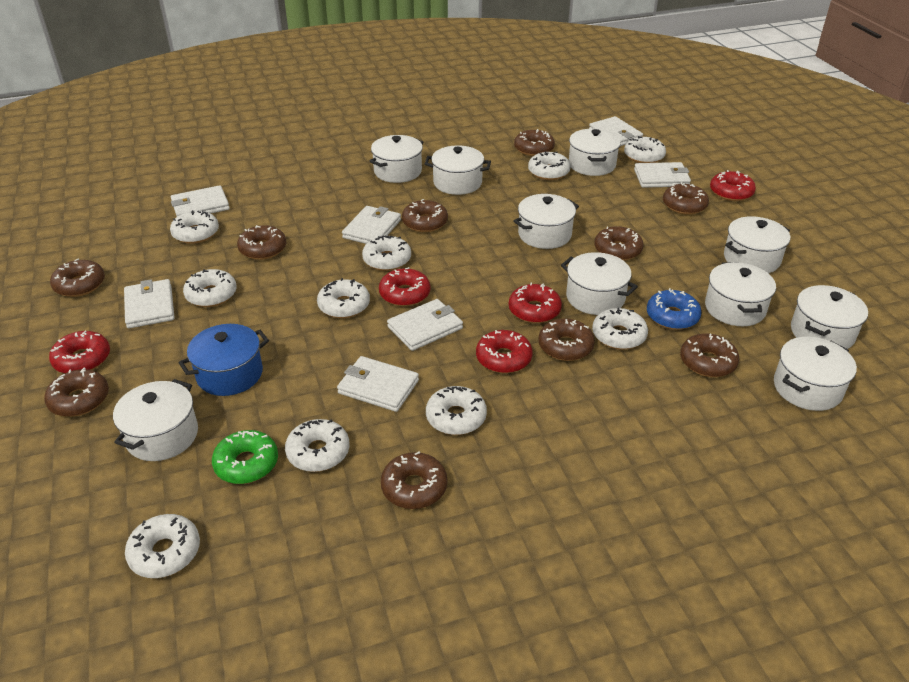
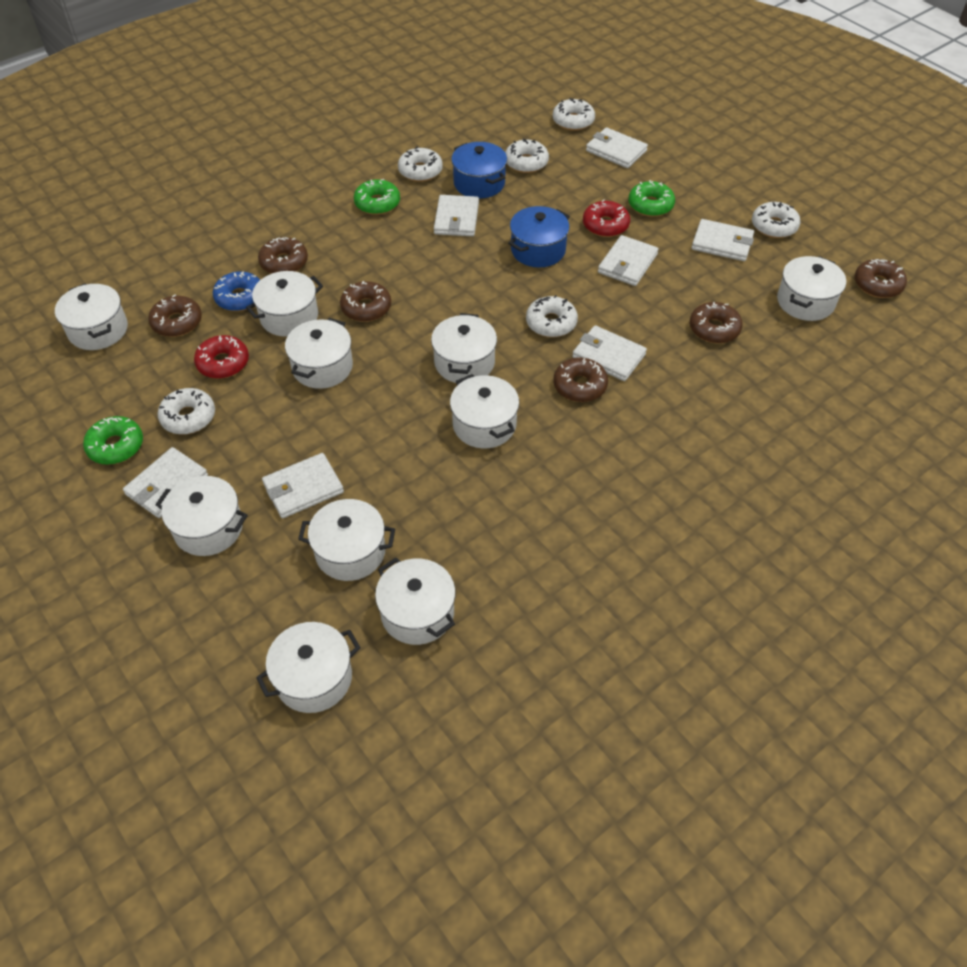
blue pot: [179,324,269,396] = 1 -> [451,142,507,199] [508,206,570,267] = 2
brown donut: [44,368,109,417] [50,259,105,297] [237,225,286,260] [381,452,447,509] [402,199,448,232] [514,129,555,156] [539,318,595,361] [594,226,644,261] [663,182,709,215] [680,333,739,377] = 10 -> [148,294,202,337] [258,237,308,274] [340,281,391,322] [554,358,608,402] [690,302,742,343] [854,259,907,298] = 6
green donut: [212,430,278,484] = 1 -> [83,416,143,465] [354,179,400,215] [628,180,675,217] = 3
red donut: [49,331,110,373] [379,267,430,306] [476,330,533,373] [509,283,562,323] [710,170,756,201] = 5 -> [194,335,249,379] [583,199,630,237] = 2
white donut: [125,514,200,578] [170,210,219,244] [183,269,237,307] [285,419,350,472] [317,278,370,318] [362,235,411,271] [426,386,487,435] [528,151,571,180] [592,308,648,350] [624,136,666,163] = 10 -> [157,388,215,435] [398,147,443,182] [505,138,549,173] [526,295,578,337] [553,98,595,131] [752,202,801,238] = 6

